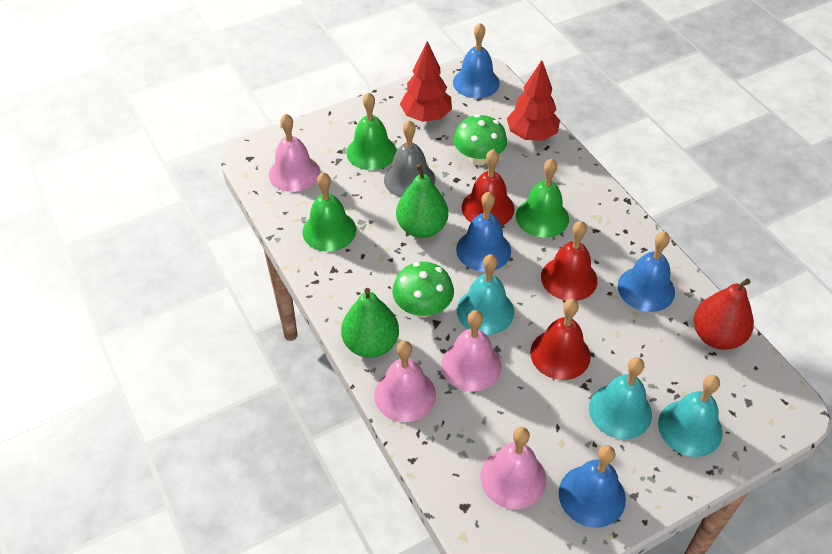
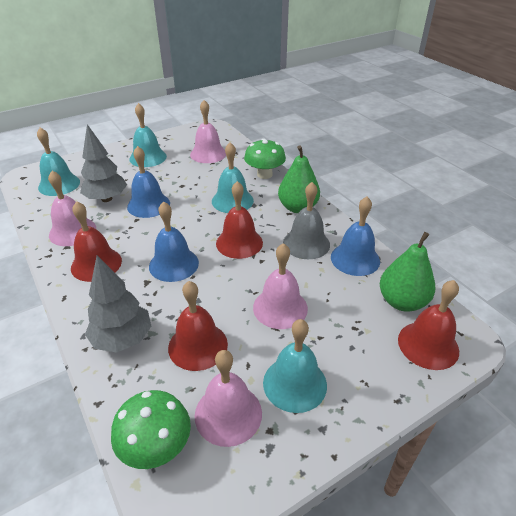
blue bell: [453,23,500,98] [456,192,511,272] [559,445,626,528] [618,232,675,312] = 4 -> [127,146,170,218] [149,201,199,282] [331,197,380,276] = 3
green bell: [302,172,356,252] [347,92,397,170] [516,159,569,238] = 3 -> none = 0
grey tree: none = 0 -> [80,124,127,202] [85,256,151,352] = 2
red bell: [462,149,515,226] [530,299,591,380] [541,221,597,301] = 3 -> [71,201,122,282] [168,281,228,371] [216,181,263,259] [398,280,459,370] = 4
red pear: [694,278,754,350] = 1 -> none = 0
red tree: [400,41,452,122] [507,60,560,141] = 2 -> none = 0
turquoise bell: [457,254,514,335] [589,357,652,439] [658,375,723,457] = 3 -> [37,128,80,196] [129,103,167,167] [212,142,254,213] [263,319,327,413] = 4

